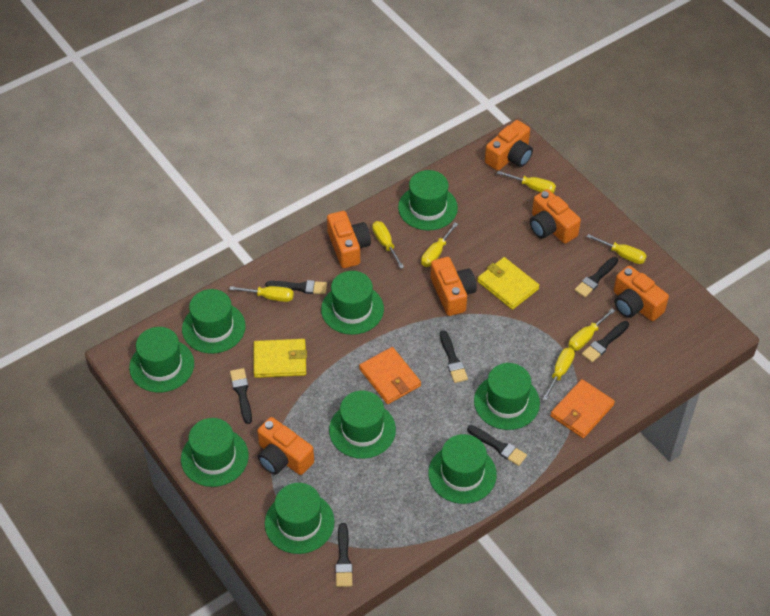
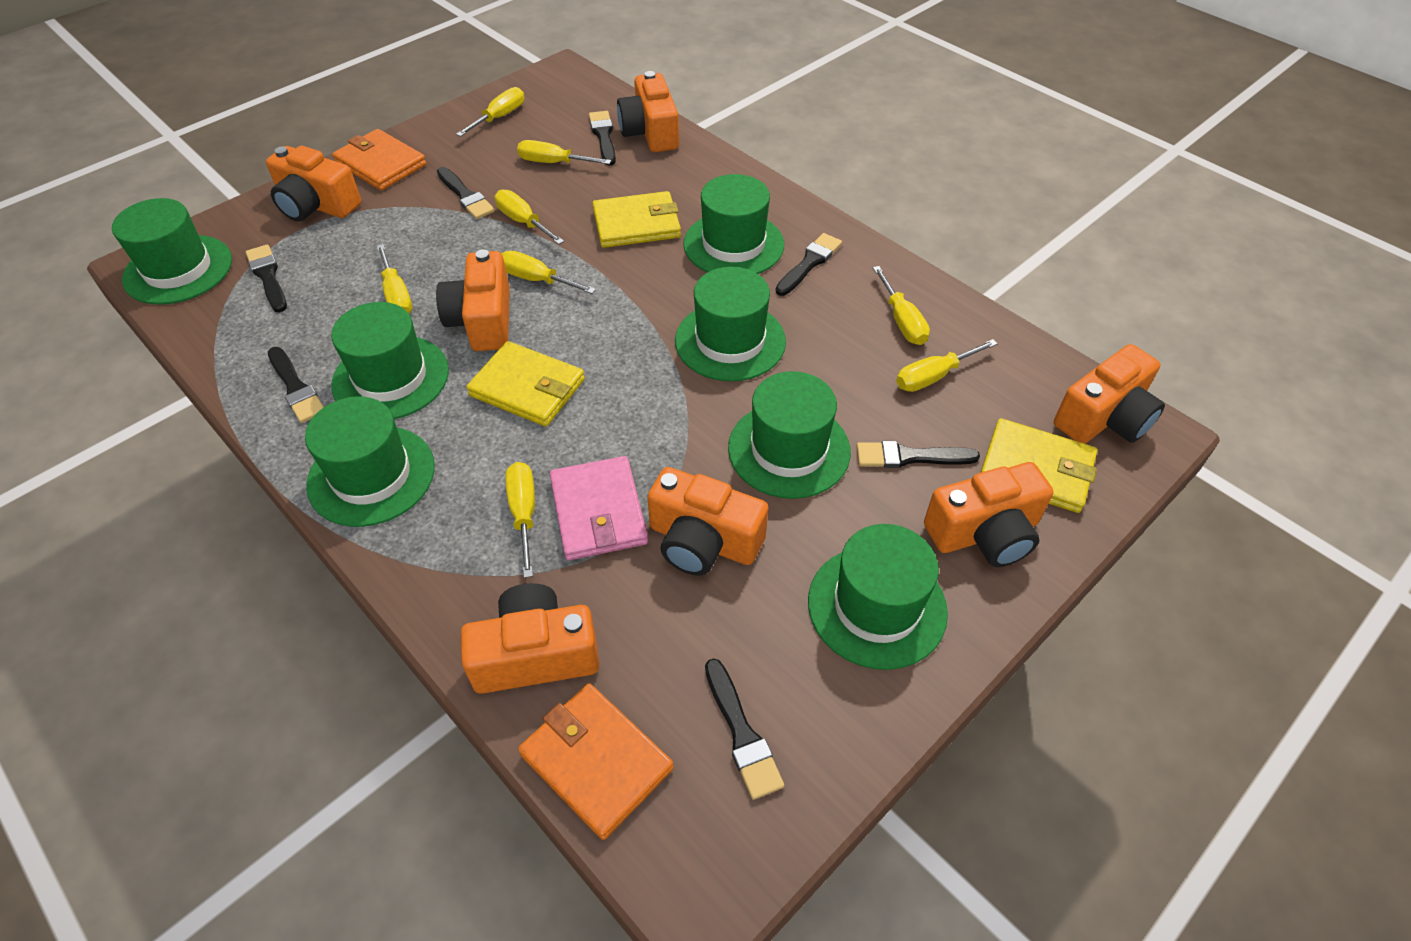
green hat: [129,327,194,393] [181,418,249,487] [182,289,246,354] [265,483,335,554] [321,271,384,335] [329,391,396,459] [398,170,458,230] [428,434,497,504] [474,363,540,430] = 9 -> [112,198,232,305] [305,397,435,527] [331,302,449,419] [675,267,786,381] [683,174,784,274] [728,371,851,499] [808,524,948,670] = 7
orange camera: [257,417,314,475] [327,211,371,268] [430,257,477,316] [485,120,533,171] [530,189,581,244] [614,266,669,321] = 6 -> [266,146,361,222] [436,249,510,351] [461,583,599,694] [617,71,679,152] [647,467,769,576] [924,462,1053,567] [1054,344,1165,444] = 7
pink wallet: none = 0 -> [550,456,648,560] = 1
yellow screwdriver: [229,286,294,302] [372,221,404,269] [421,222,458,267] [497,171,556,193] [543,348,575,401] [568,309,615,351] [587,234,647,264] = 7 -> [376,244,413,313] [456,87,524,137] [495,189,564,244] [501,251,596,294] [505,462,535,578] [517,140,611,164] [873,266,930,345] [896,339,998,392] = 8
yellow wallet: [254,339,307,378] [477,257,539,310] = 2 -> [466,341,585,426] [592,191,681,248] [980,418,1097,513] = 3

